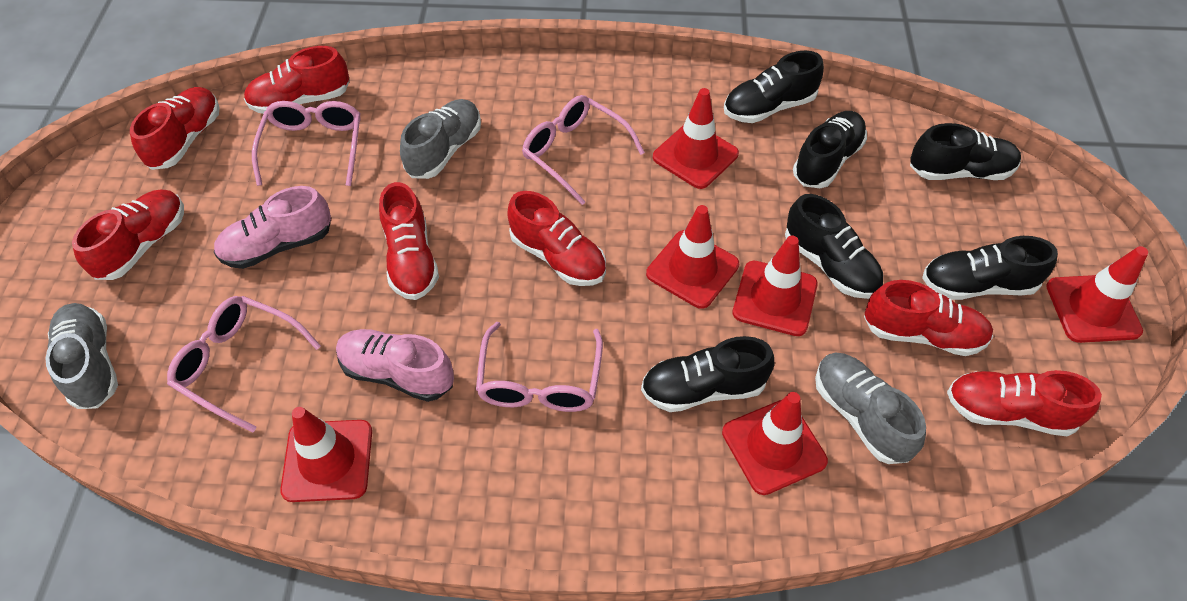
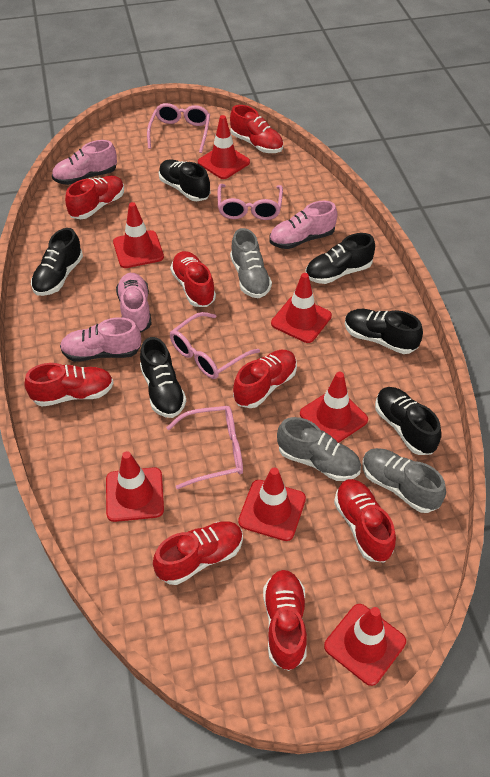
pink shoe: [214,186,331,269] [336,329,454,402] = 2 -> [52,140,117,185] [60,317,141,362] [116,273,152,333] [269,201,338,249] = 4
red shoe: [72,190,184,280] [130,87,220,170] [244,46,349,114] [379,182,439,300] [507,191,606,286] [864,280,993,356] [947,370,1102,436] = 7 -> [24,363,114,407] [65,176,124,219] [153,521,243,585] [170,251,216,307] [230,105,283,153] [233,350,297,408] [263,570,307,671] [334,479,396,562] = 8
red traffic cone: [280,407,372,502] [646,205,739,309] [653,88,739,189] [722,392,828,495] [732,235,818,336] [1046,246,1148,343] = 6 -> [106,451,164,522] [113,202,164,268] [198,115,250,179] [238,467,306,541] [271,273,332,343] [300,372,368,443] [324,604,406,686] = 7

